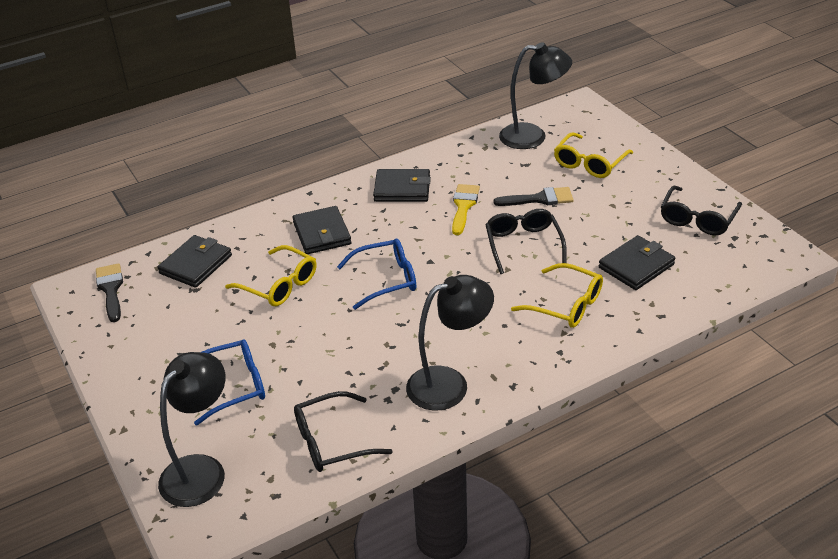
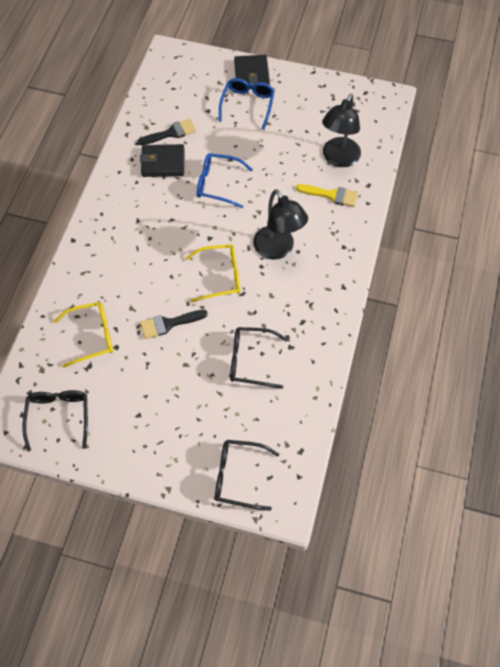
black lamp: [158,352,226,507] [406,275,494,411] [499,42,572,149] = 3 -> [253,189,308,260] [322,93,361,167] = 2
black wallet: [158,235,232,288] [292,206,352,254] [373,169,431,202] [599,235,676,290] = 4 -> [140,144,184,177] [234,55,270,89] = 2
yellow glasses: [225,245,317,306] [511,263,603,328] [554,132,633,178] = 3 -> [54,302,113,368] [186,244,241,302] = 2

